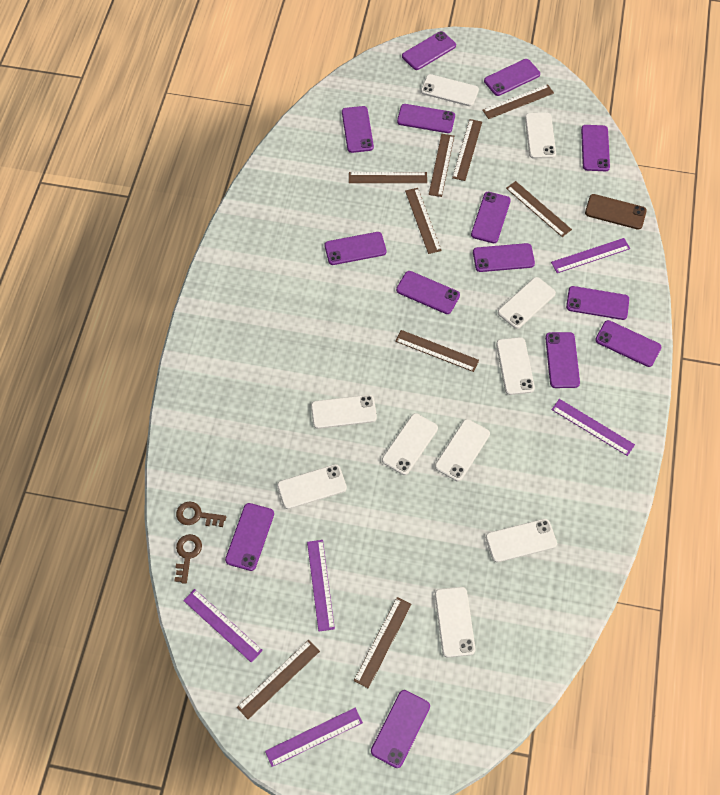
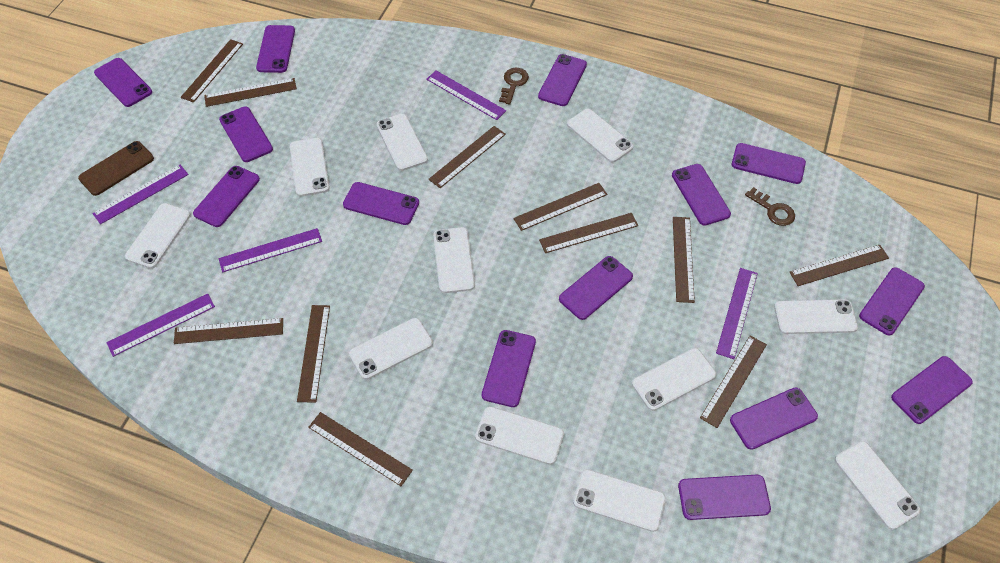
brown ruler: [237,640,320,719] [349,172,427,183] [354,597,412,689] [395,330,479,372] [405,188,442,254] [429,134,454,197] [452,119,482,181] [482,84,554,119] [506,181,572,237] = 9 -> [174,318,283,344] [181,39,243,103] [204,78,297,107] [297,305,330,403] [308,412,413,486] [428,126,506,188] [513,183,607,231] [539,213,638,253] [673,217,695,303] [700,336,767,428] [790,245,889,286] = 11
white phone: [277,464,347,509] [311,395,377,429] [382,413,438,475] [421,74,479,106] [435,419,490,481] [435,587,476,658] [486,519,557,562] [496,337,535,395] [498,277,556,329] [525,113,556,159] = 10 -> [125,203,191,268] [290,138,330,196] [349,318,433,380] [377,114,428,171] [433,227,475,293] [475,406,564,465] [567,109,633,162] [573,469,666,532] [632,348,716,411] [774,299,858,334] [835,441,920,530] = 11

